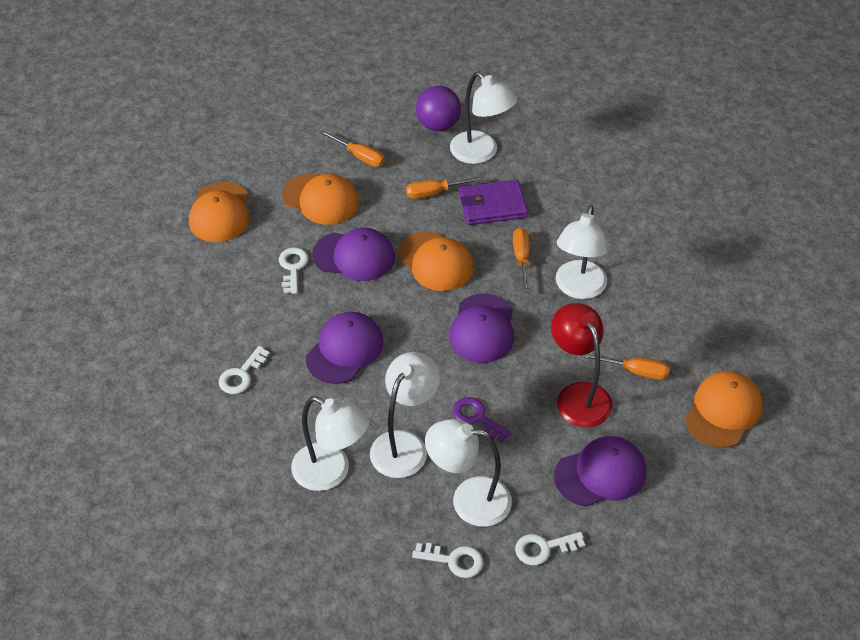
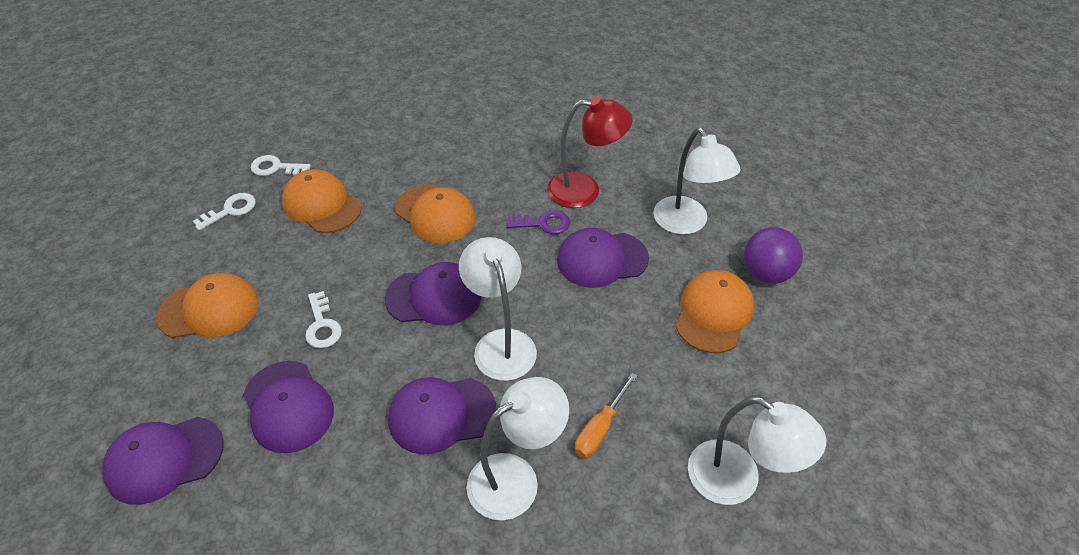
orange screwdriver: [320,130,385,167] [406,177,483,199] [513,228,530,293] [582,354,670,380] = 4 -> [575,373,637,458] = 1
purple cap: [306,312,383,384] [312,228,395,281] [449,294,514,363] [554,436,646,507] = 4 -> [102,417,224,505] [243,361,334,453] [385,262,482,325] [388,377,496,455] [557,228,649,288] = 5
purple wallet: [459,180,528,225] = 1 -> none = 0
white key: [219,346,270,394] [279,247,308,294] [412,543,483,578] [515,532,585,565] = 4 -> [193,193,256,231] [251,155,311,176] [305,291,342,348] = 3
white lamp: [291,396,369,491] [370,352,440,478] [425,419,512,527] [450,72,517,164] [556,205,608,299] = 5 -> [459,237,537,381] [466,377,569,520] [653,128,741,235] [688,396,826,505] = 4

